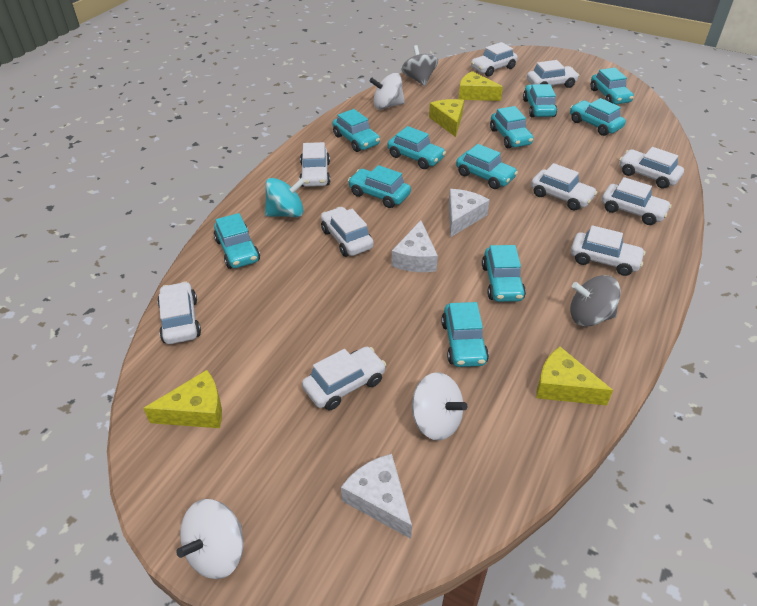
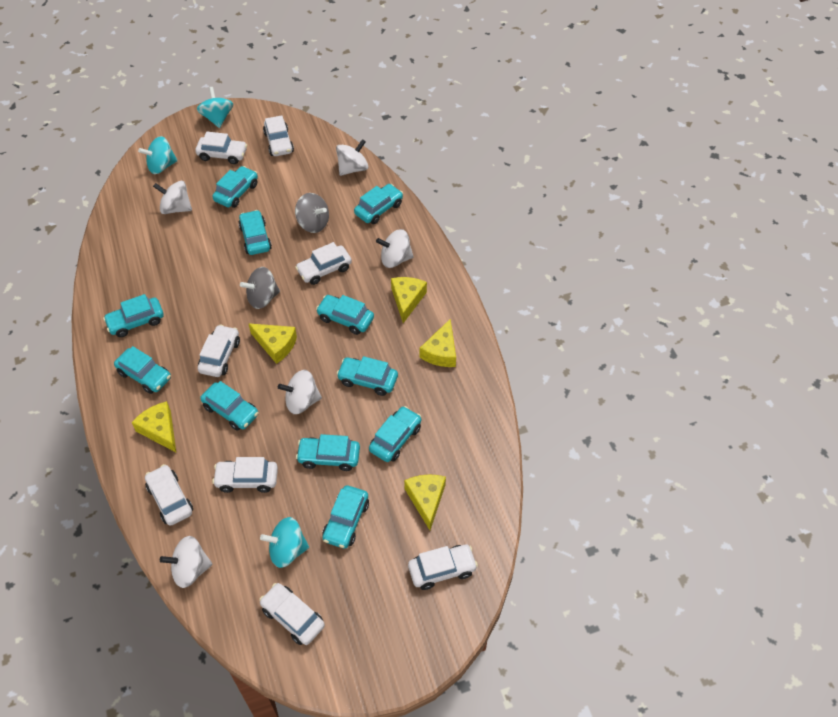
turquoise spinning top: [265,178,305,217] = 1 -> [138,136,178,174] [197,87,233,128] [260,517,309,568] = 3
white car: [157,281,201,344] [299,142,330,187] [302,347,386,410] [321,207,374,257] [471,42,518,77] [527,60,579,88] [531,163,597,211] [571,225,646,276] [602,177,672,225] [619,147,684,189] = 10 -> [145,464,193,526] [195,132,247,164] [198,325,240,377] [212,457,278,493] [259,583,325,645] [263,115,294,156] [295,242,352,285] [408,545,478,590] = 8
white cheese: [341,454,412,539] [391,220,438,272] [449,189,490,237] = 3 -> none = 0
white spinning top: [176,499,244,579] [369,73,405,110] [412,372,467,440] = 3 -> [153,181,192,214] [160,536,212,588] [278,370,322,414] [336,139,369,176] [376,229,414,268] = 5
yellow cheese: [143,370,222,428] [429,99,464,137] [459,71,503,101] [536,347,613,406] = 4 -> [132,401,176,452] [248,323,297,364] [391,277,427,323] [404,474,446,530] [420,319,456,367] = 5

